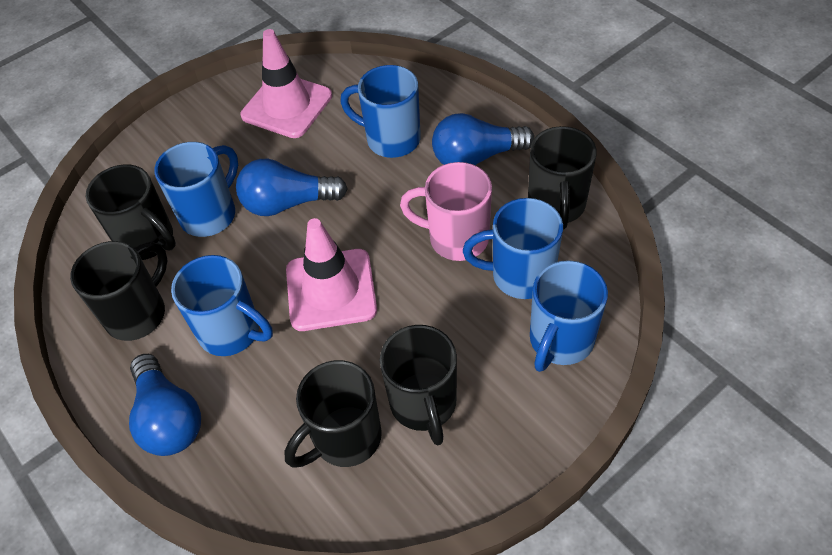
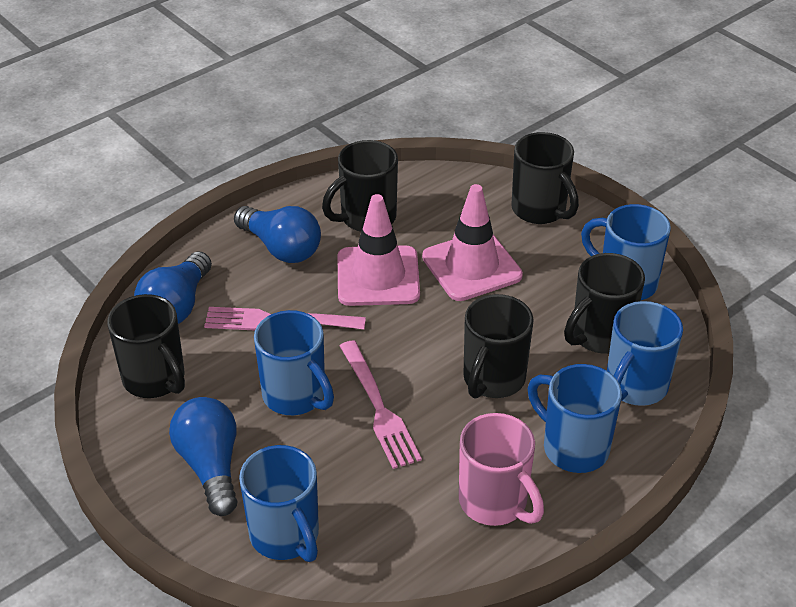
pink fork: none = 0 -> [204,307,366,330] [340,340,422,469] = 2

